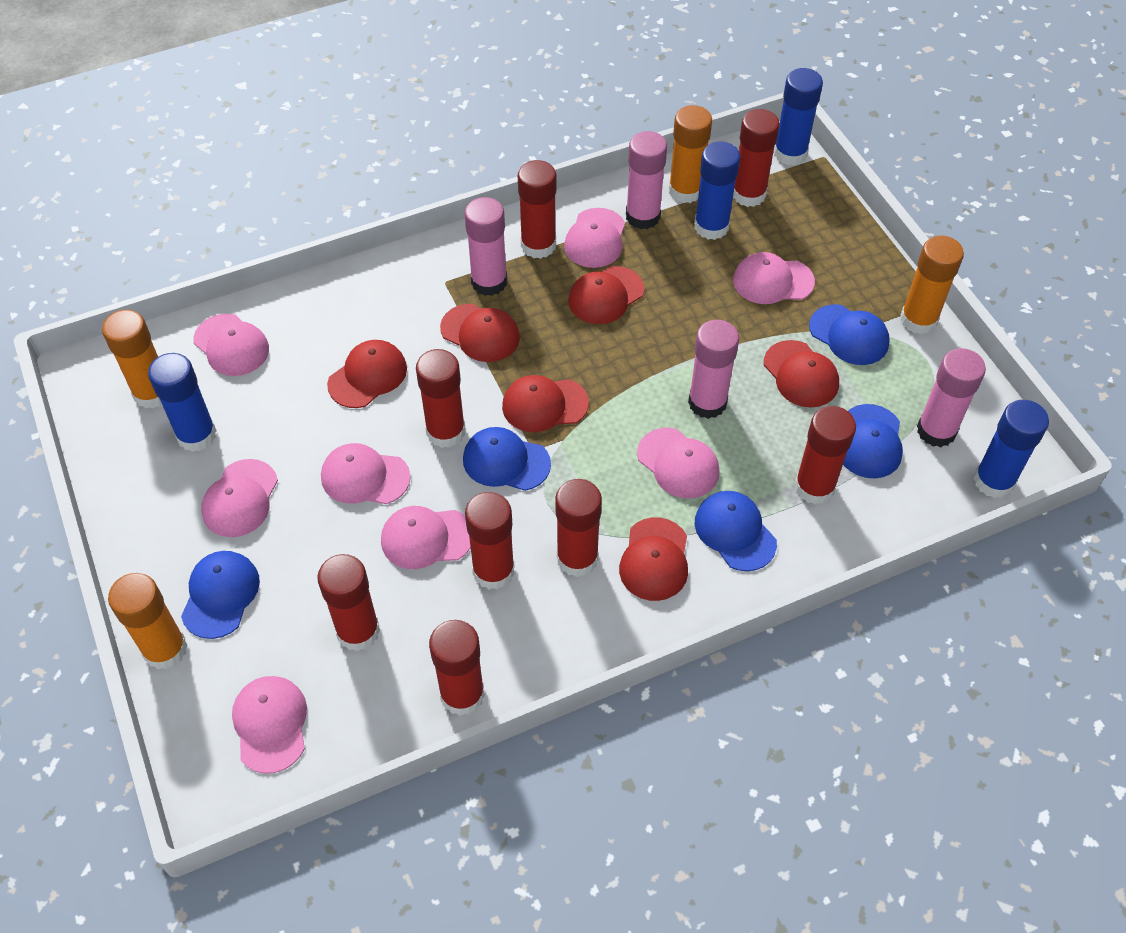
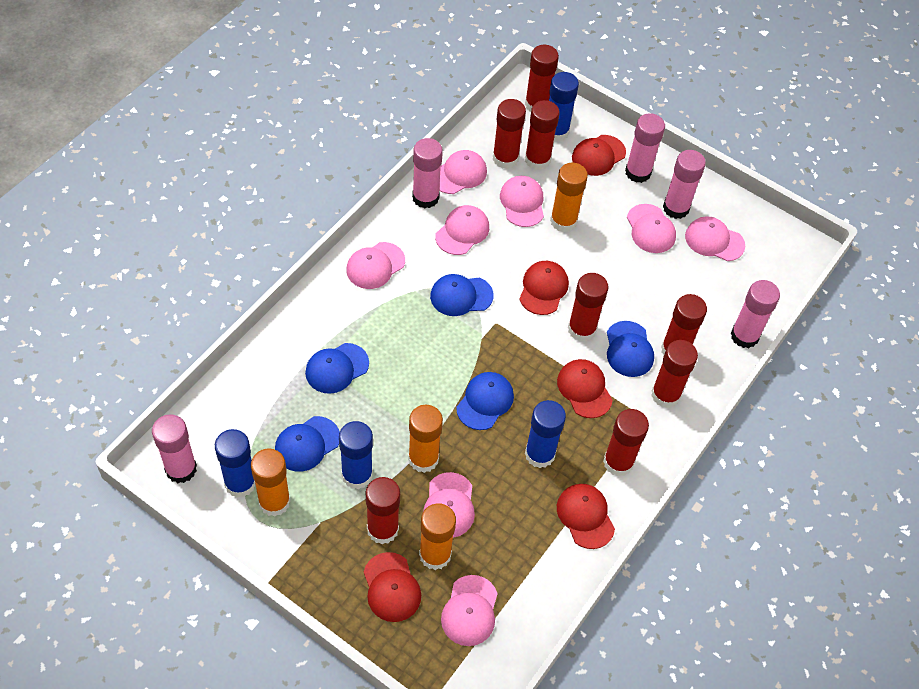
pink glue stick: [464,197,507,296] [626,131,667,229] [688,320,739,419] [917,348,986,447] = 4 -> [152,414,197,483] [412,138,443,208] [625,113,665,183] [663,150,706,219] [731,280,780,348] = 5
red cap: [327,340,407,408] [440,304,520,362] [502,375,589,432] [568,266,644,324] [619,517,688,601] [764,340,839,408] = 6 -> [364,552,421,622] [519,261,569,315] [557,359,613,418] [557,484,615,549] [572,135,626,176] = 5

